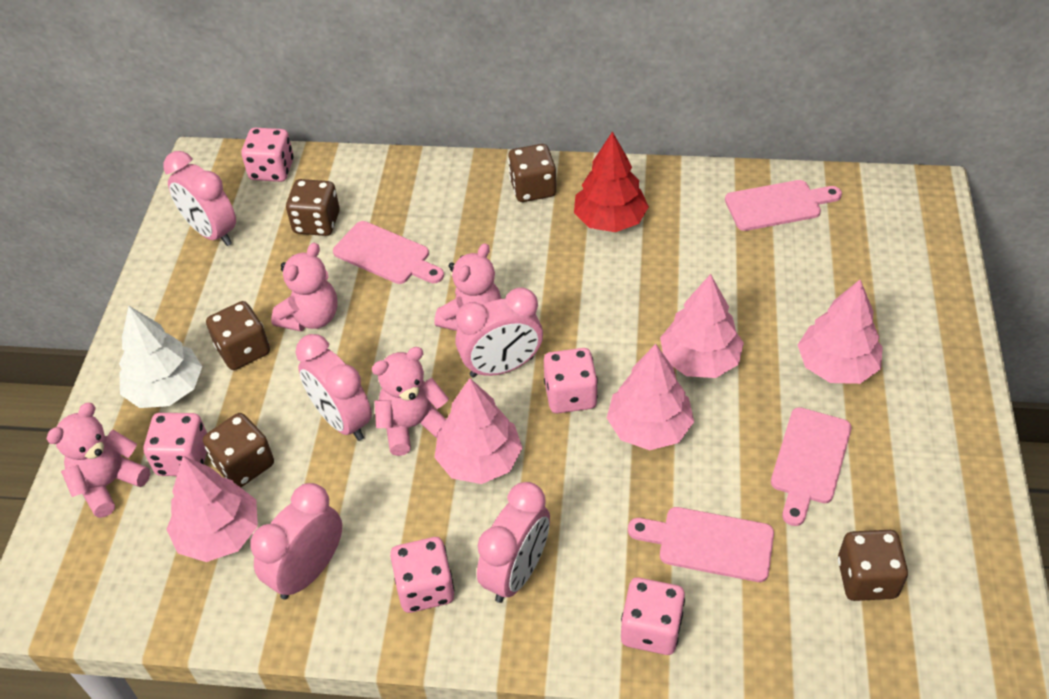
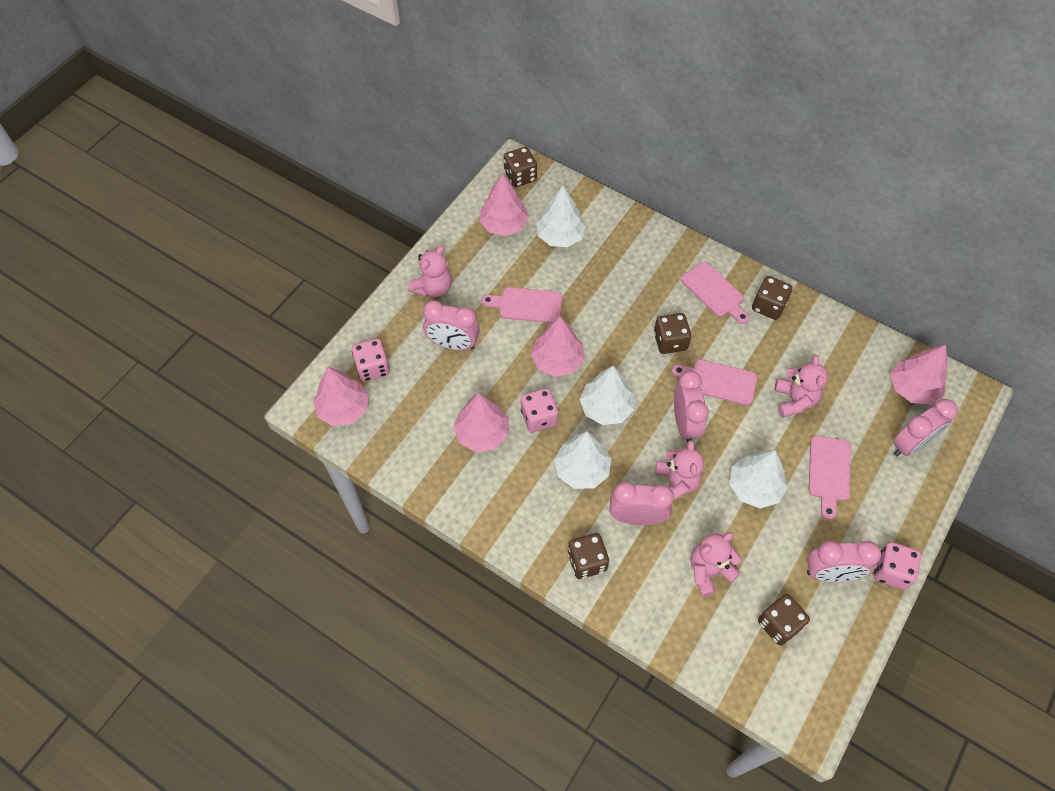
pink dice: [144,413,207,476] [241,128,294,182] [390,537,454,613] [544,348,598,413] [621,577,685,655] = 5 -> [352,338,390,382] [521,388,558,432] [874,542,921,589] = 3
red tree: [574,131,649,232] = 1 -> none = 0
white tree: [119,306,202,408] = 1 -> [536,186,586,247] [554,431,611,489] [579,366,634,425] [730,450,788,508] = 4

